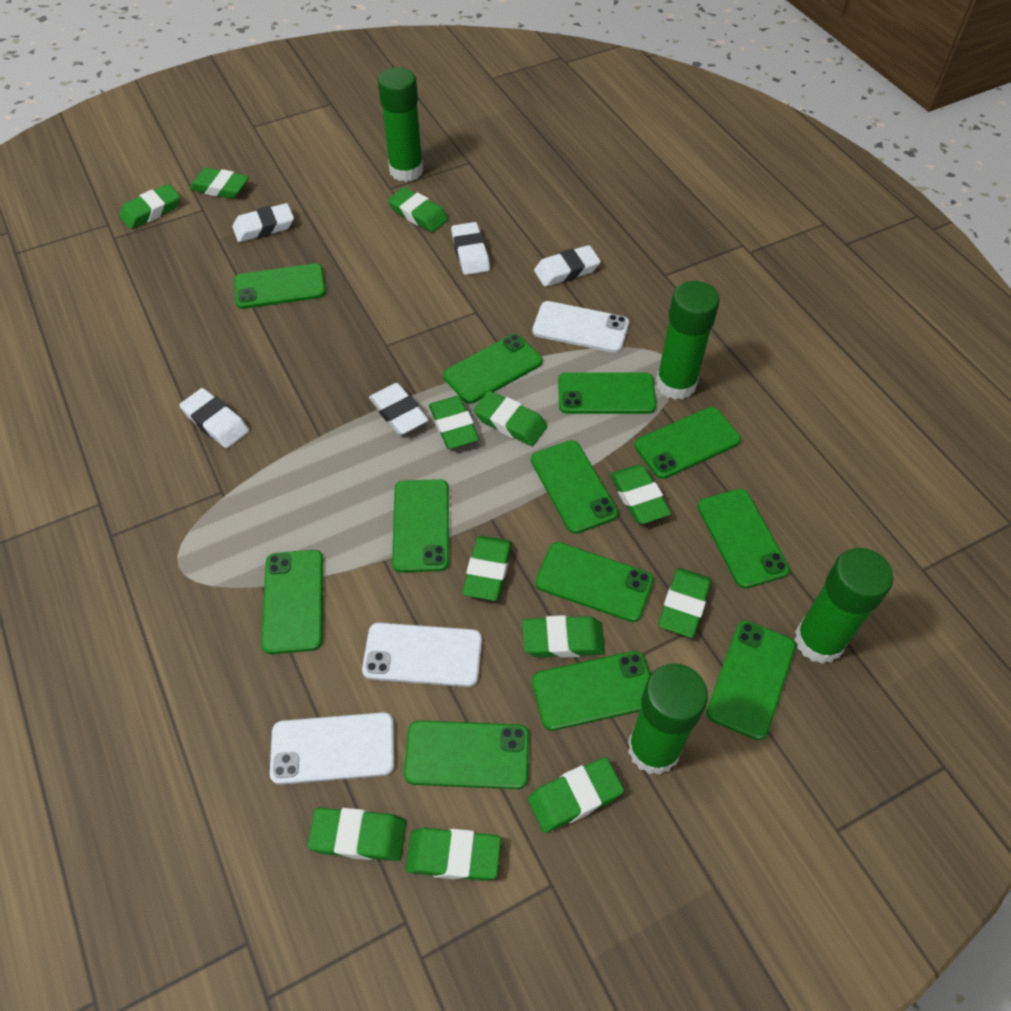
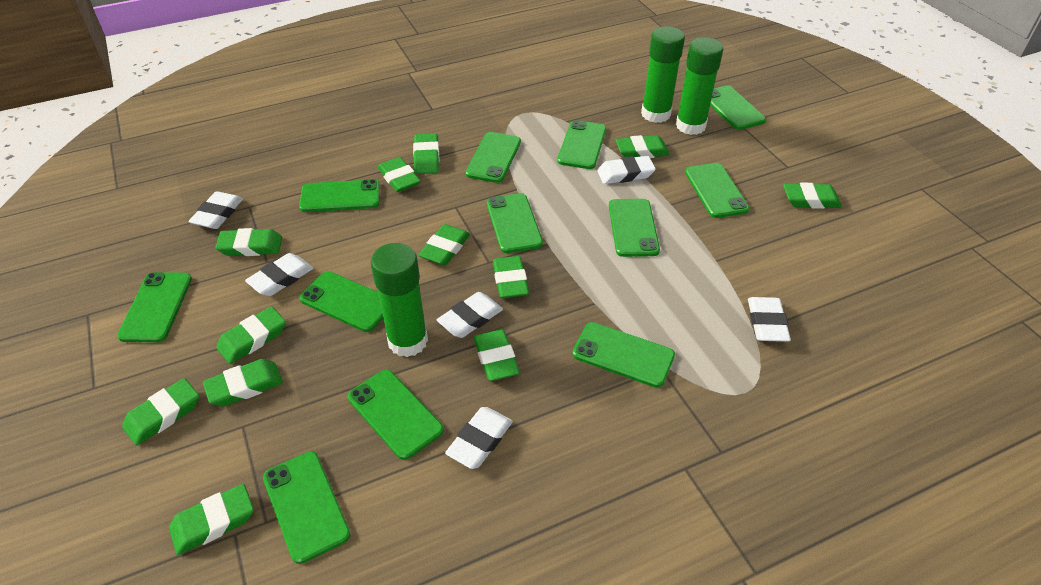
green glue stick: [378,67,424,182] [628,663,708,775] [656,281,720,400] [794,548,893,664] = 4 -> [371,243,428,357] [641,26,685,123] [676,37,723,135] = 3
white eraser: [180,388,249,448] [232,203,294,242] [369,383,428,435] [451,222,490,275] [534,245,601,287] = 5 -> [188,191,243,229] [245,253,313,296] [437,292,503,338] [445,407,513,469] [597,156,656,184] [748,297,791,342] = 6
white phone: [270,712,395,785] [362,623,482,687] [532,301,629,353] = 3 -> none = 0

